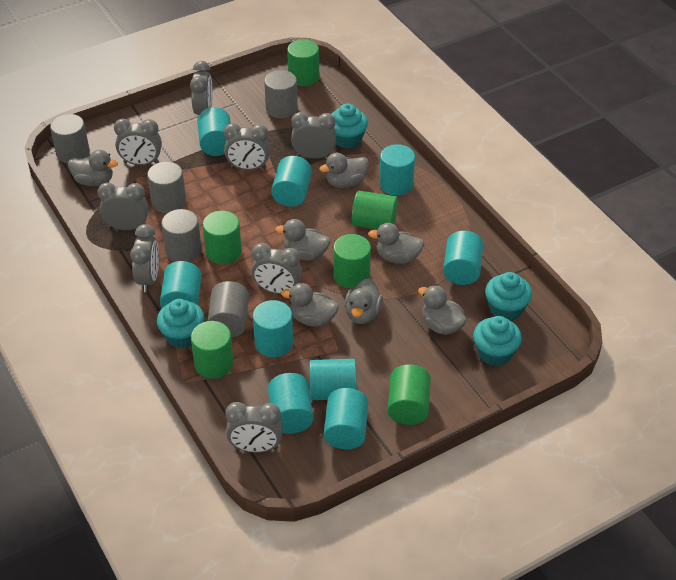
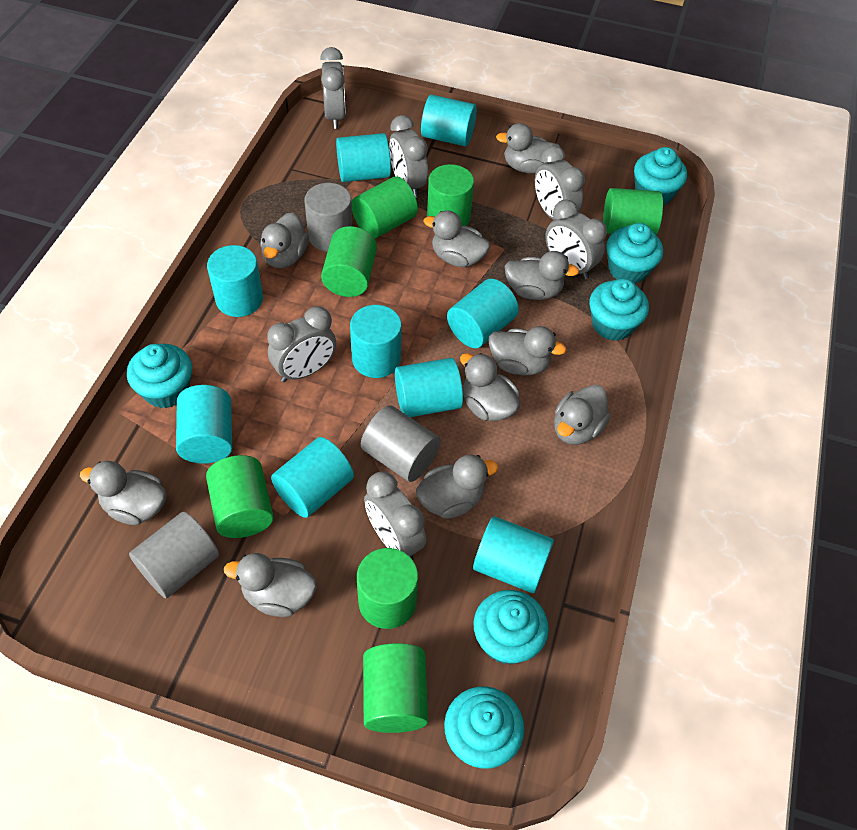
green cylinder: [191,321,234,379] [203,211,242,264] [287,39,319,86] [333,234,371,289] [352,191,398,229] [387,364,431,425] = 6 -> [206,455,274,538] [321,226,377,297] [352,176,418,239] [357,548,418,629] [363,643,428,733] [427,164,474,226] [603,188,663,235] = 7
grey clock: [98,182,149,230] [114,118,162,165] [130,224,159,292] [190,61,213,115] [224,123,270,170] [225,402,283,453] [251,243,302,294] [291,112,336,159] = 8 -> [267,306,336,382] [320,47,346,129] [364,472,426,560] [389,115,428,198] [535,146,585,220] [545,200,607,279] = 6
grey cylinder: [50,114,90,164] [147,161,186,213] [161,209,201,262] [208,281,249,338] [264,70,298,118] = 5 -> [129,512,219,598] [305,183,353,252] [361,405,440,482] = 3
grey duck: [68,150,118,186] [275,219,330,261] [281,283,339,327] [319,153,369,188] [344,278,383,324] [368,223,424,264] [418,285,467,335] = 7 -> [80,461,167,525] [224,553,317,617] [260,212,309,268] [416,455,498,519] [424,210,490,267] [460,353,520,421] [489,326,567,375] [496,123,560,174] [505,251,579,300] [554,385,611,445] = 10
turquoise cupcake: [157,299,205,348] [331,103,368,148] [473,316,522,366] [485,272,532,321] = 4 -> [127,344,192,408] [444,686,524,769] [474,590,549,665] [590,279,649,341] [606,223,663,284] [634,147,687,205] = 6

